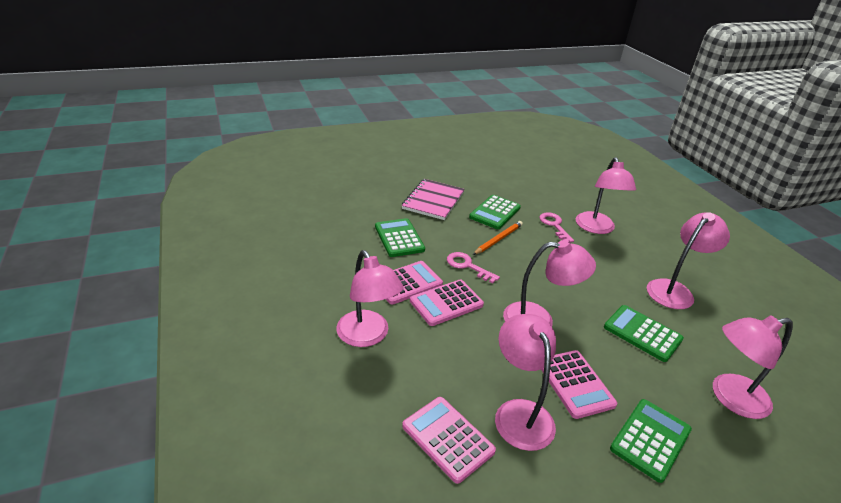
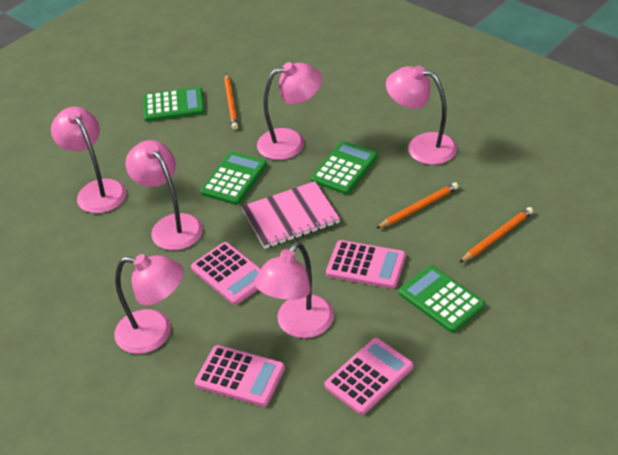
orange pencil: [473,221,523,255] = 1 -> [224,74,238,130] [376,182,459,229] [460,207,533,263] = 3
pink key: [447,252,500,284] [539,212,574,243] = 2 -> none = 0

